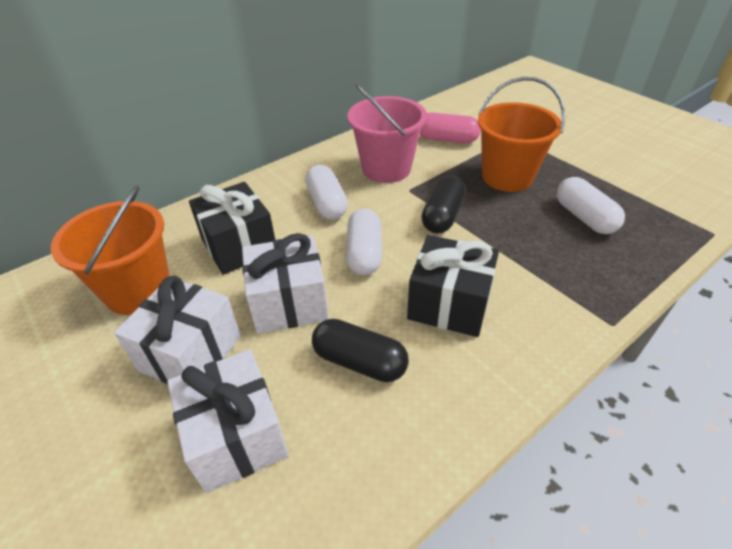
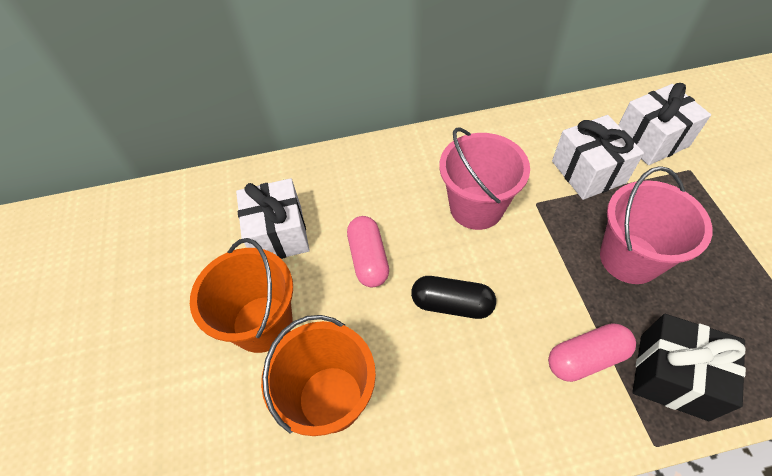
black capsule: [312,319,409,382] [421,176,466,234] = 2 -> [411,276,496,319] = 1
black gift: [189,182,275,275] [407,235,499,337] = 2 -> [632,314,746,421] = 1
pink bucket: [347,83,427,183] = 1 -> [439,127,530,230] [600,166,713,284] = 2
pink capsule: [420,113,481,143] = 1 -> [347,216,389,287] [548,323,636,382] = 2
white capsule: [305,165,348,220] [346,208,382,275] [557,177,625,234] = 3 -> none = 0

